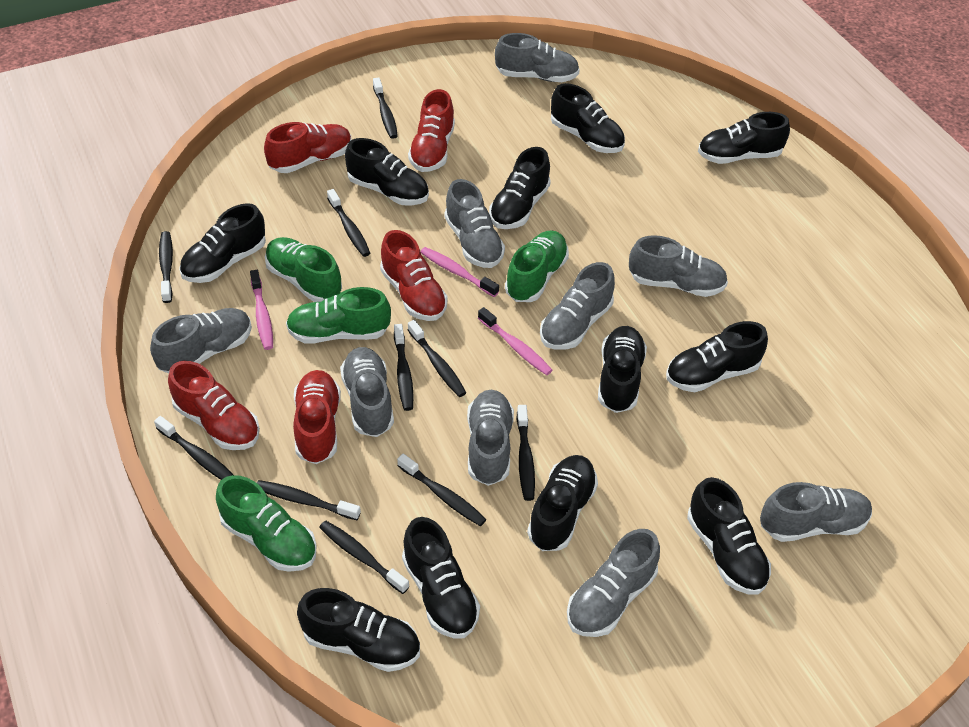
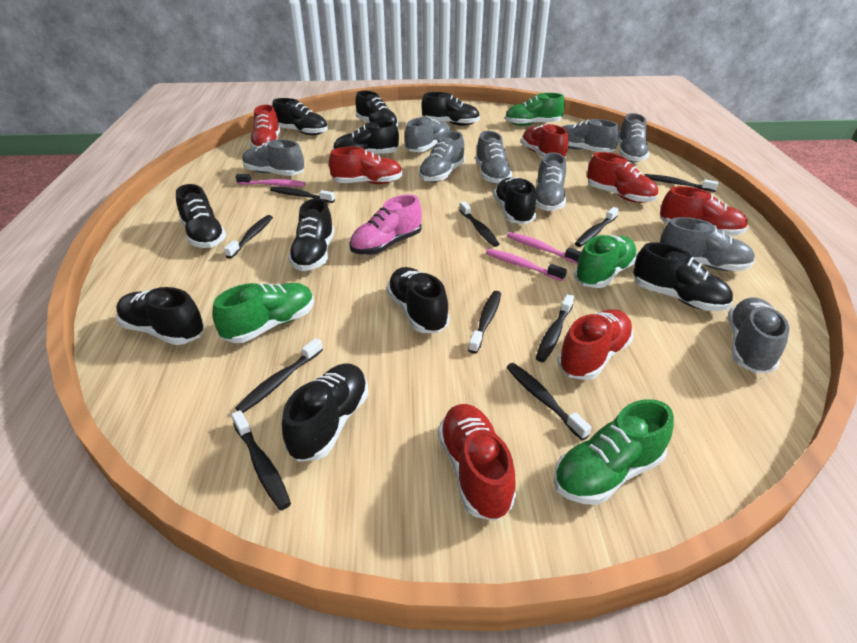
pink shoe: none = 0 -> [349,194,422,255] = 1
red shoe: [168,361,260,450] [264,122,352,173] [293,370,341,464] [380,230,448,321] [408,89,455,172] = 5 -> [250,105,280,148] [329,147,403,184] [438,404,516,521] [521,124,568,158] [557,309,634,380] [587,152,658,203] [660,186,748,236] = 7

